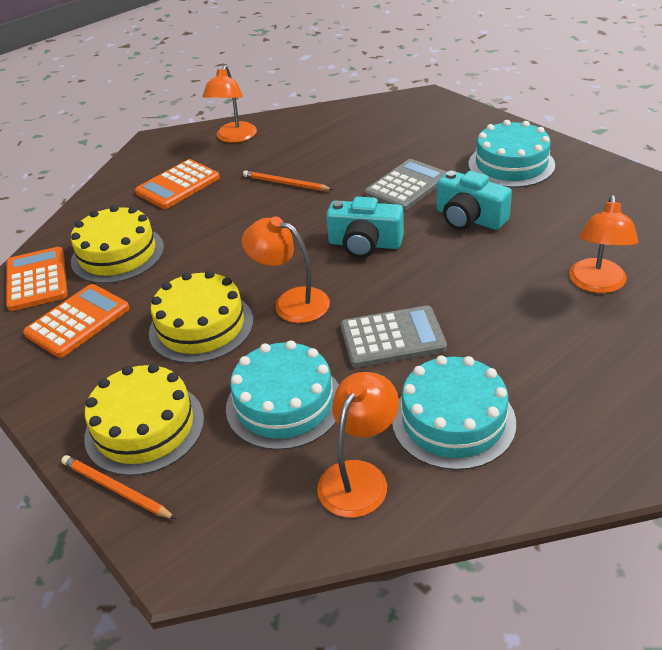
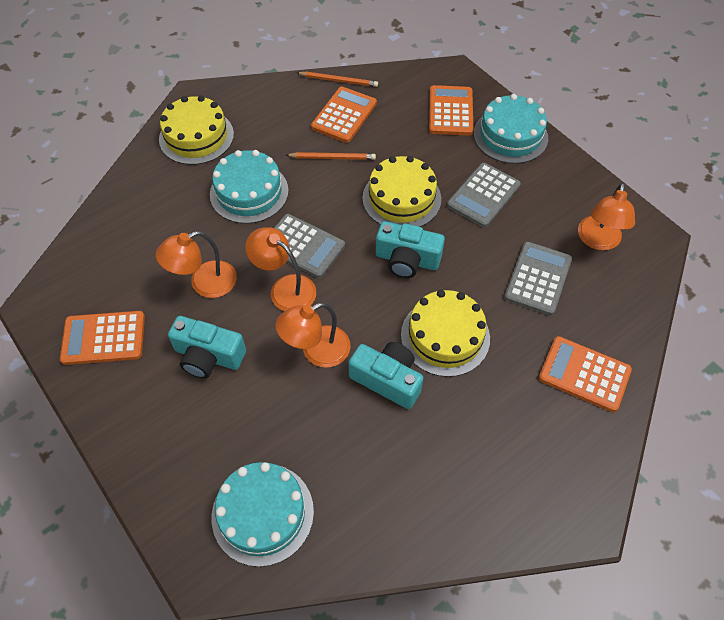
grey calculator: [341,306,447,368] [365,159,447,211] = 2 -> [274,214,345,278] [447,163,521,228] [504,242,572,316] = 3
orange calculator: [6,247,68,311] [23,284,130,358] [135,159,220,209] = 3 -> [60,311,145,365] [311,87,377,143] [429,85,473,135] [539,336,632,412] = 4
turquoise camera: [326,197,404,258] [437,171,512,230] = 2 -> [168,316,246,378] [348,342,423,409] [376,221,445,278] = 3

